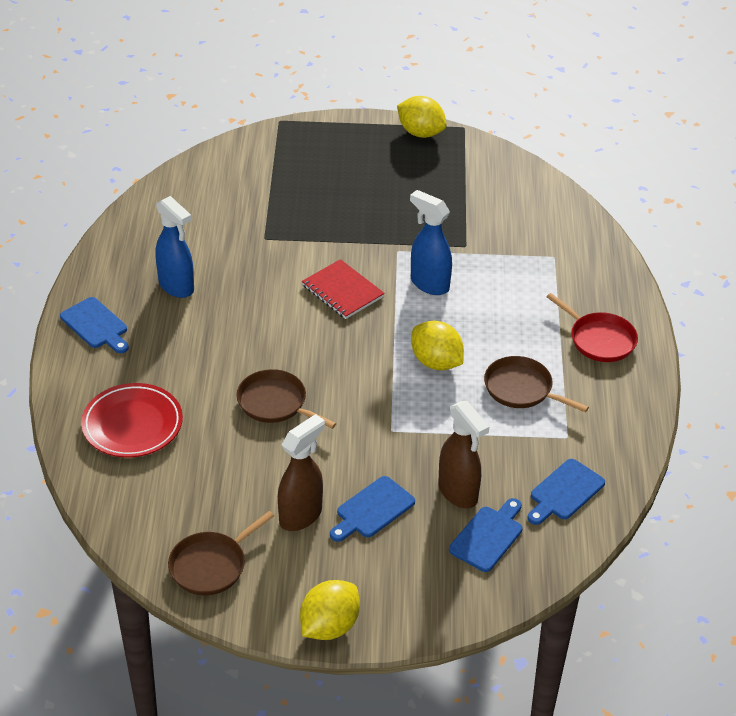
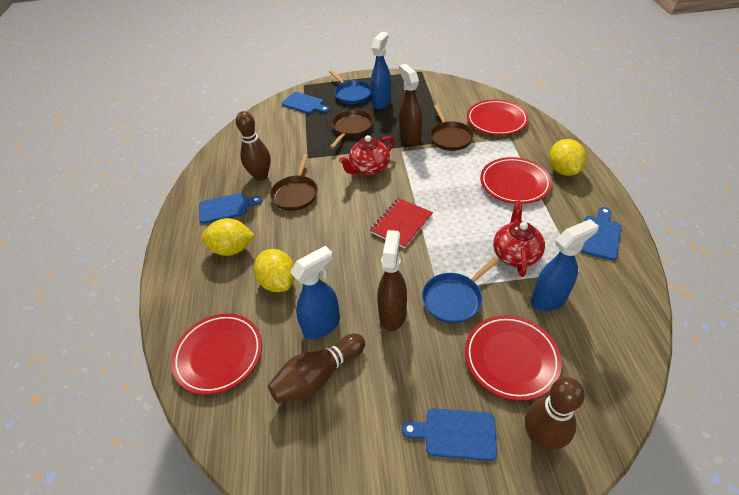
blue pan: none = 0 -> [329,70,371,104] [422,257,500,323] = 2
blue spray bottle: [155,196,194,298] [410,190,452,295] = 2 -> [290,246,340,339] [371,32,391,109] [531,219,599,311] = 3
brown bowling pin: none = 0 -> [236,111,271,181] [268,333,365,404] [525,377,585,450] = 3
red pan: [546,293,638,362] = 1 -> none = 0
red plate: [81,383,183,458] = 1 -> [171,314,262,395] [465,315,562,401] [467,100,529,135] [480,157,552,204] = 4
red teapot: none = 0 -> [339,135,394,175] [493,201,545,277] = 2

